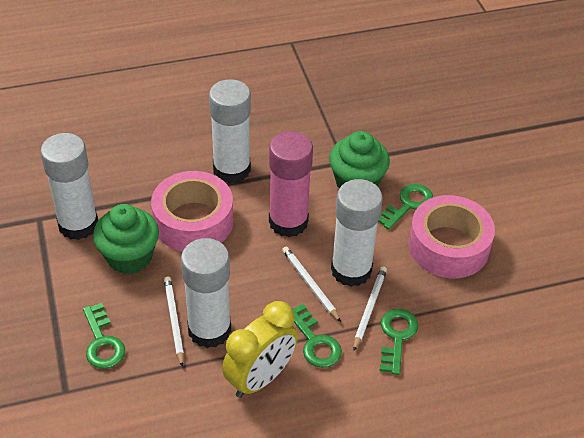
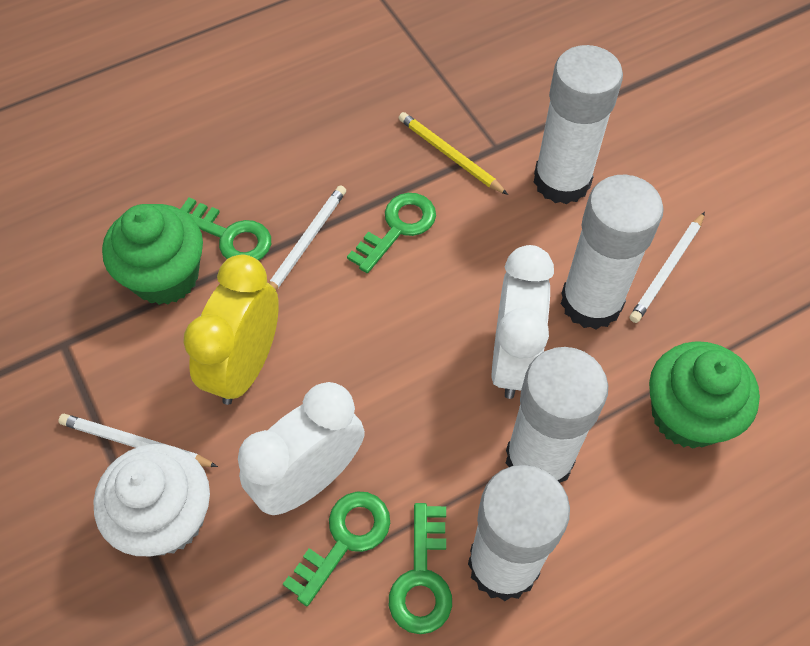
pink glue stick: [269,131,313,237] = 1 -> none = 0
pink tape: [151,171,233,252] [408,195,495,278] = 2 -> none = 0
white clock: none = 0 -> [238,382,365,515] [491,245,554,399] = 2
white cupcake: none = 0 -> [93,444,210,556] = 1
yellow pencil: none = 0 -> [399,112,508,195] = 1

